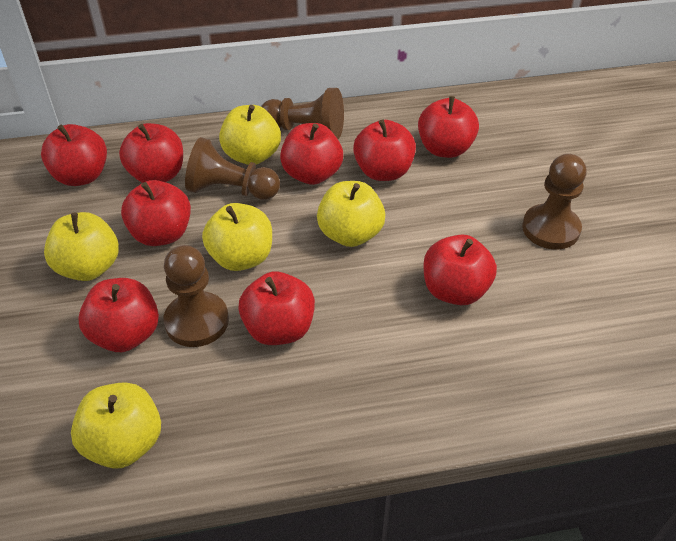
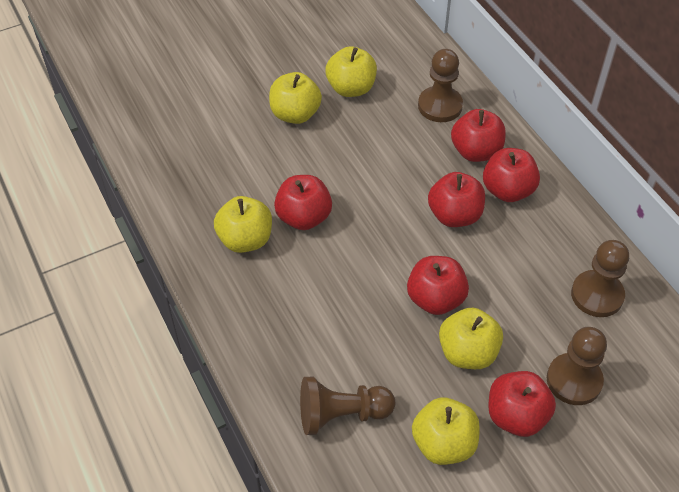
red apple: [41,124,107,186] [78,278,159,352] [119,123,183,183] [121,180,191,246] [238,271,315,345] [280,123,343,185] [353,119,416,181] [418,96,479,158] [423,235,497,305] = 9 -> [274,175,332,230] [407,256,469,315] [428,172,485,227] [451,109,506,162] [483,148,540,202] [488,371,556,437] = 6

